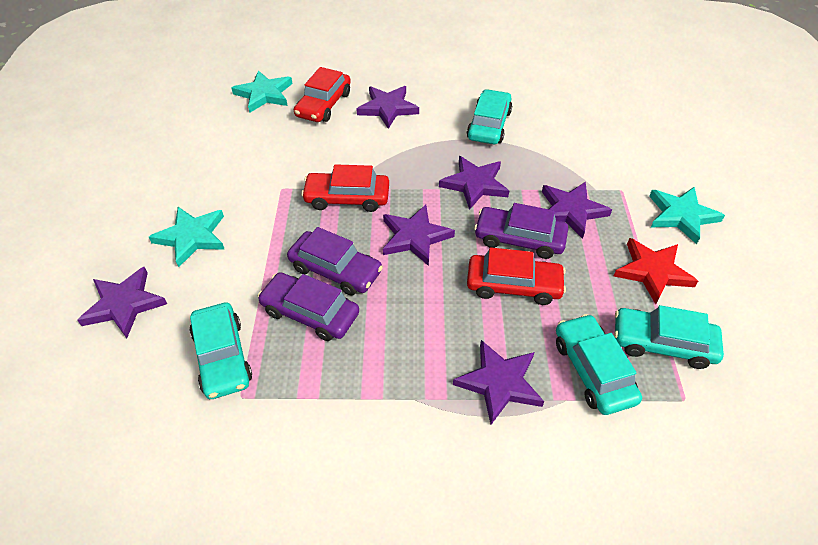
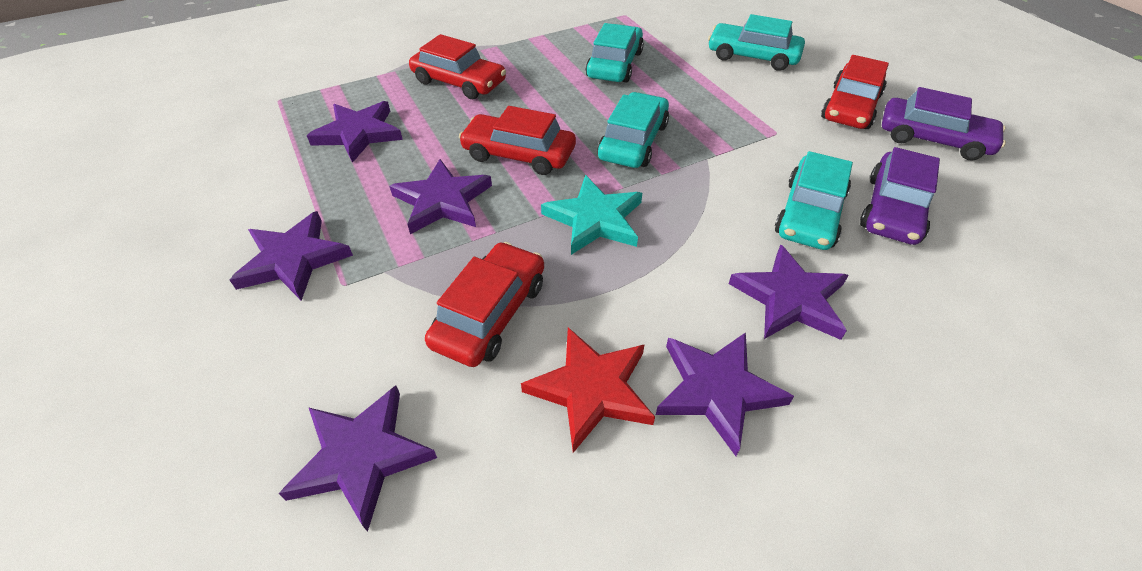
purple car: [258,272,359,341] [287,227,383,296] [474,203,568,259] = 3 -> [860,147,940,245] [882,87,1006,160] = 2
red car: [294,67,351,122] [301,164,389,212] [467,247,566,305] = 3 -> [409,34,506,99] [425,242,544,367] [459,106,576,175] [821,55,889,129] = 4
turquoise star: [149,207,225,267] [231,71,292,112] [649,187,725,244] = 3 -> [541,175,642,255] = 1

